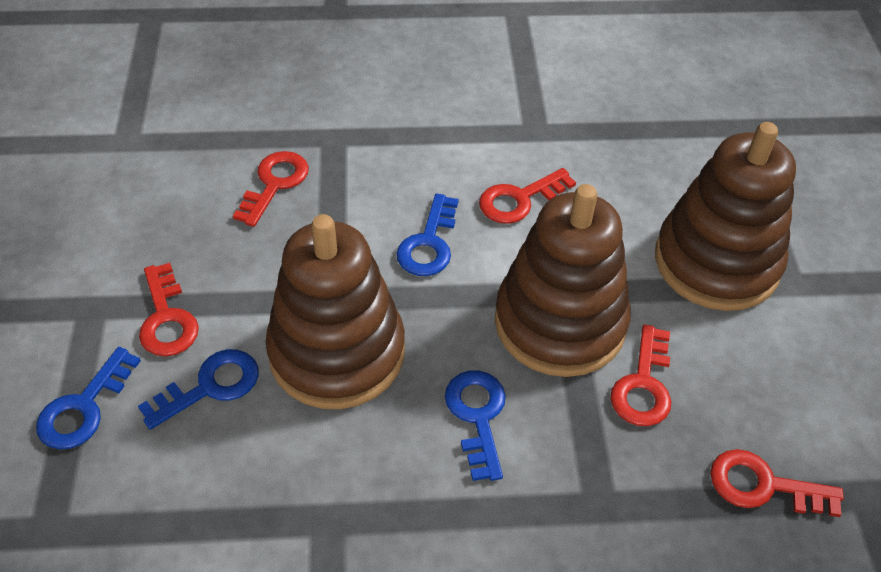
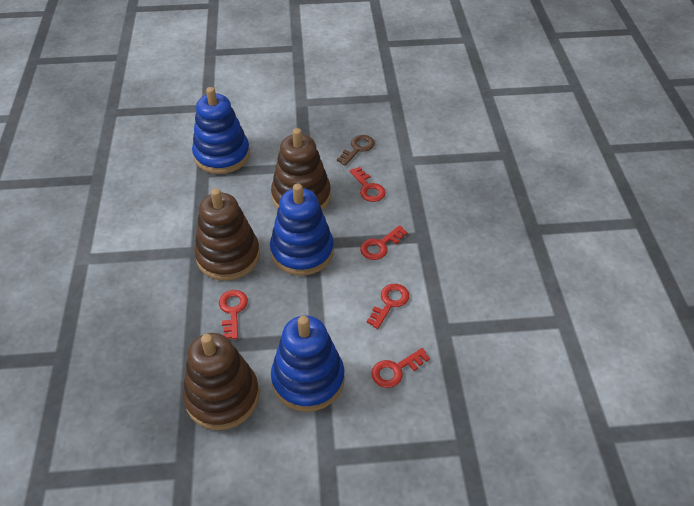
blue key: [36,347,141,450] [138,349,259,430] [396,193,459,276] [445,370,506,481] = 4 -> none = 0
blue stacking toy: none = 0 -> [192,87,250,174] [270,183,334,276] [271,315,345,412] = 3
brown key: none = 0 -> [337,135,375,166] = 1

